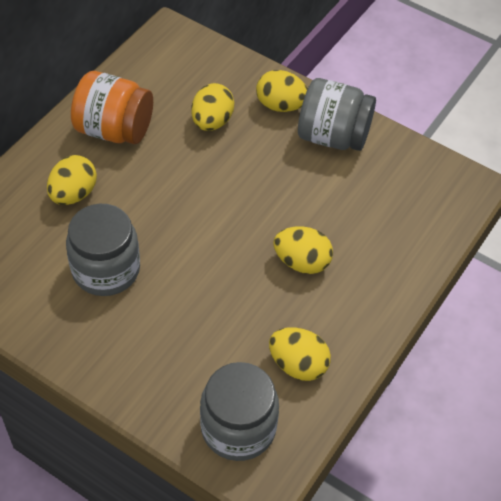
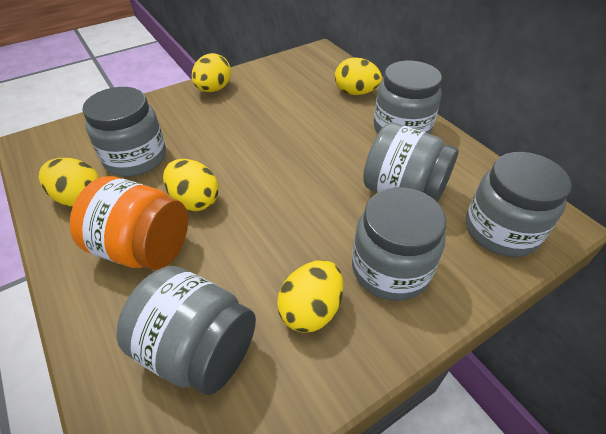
grey jar: [66,204,140,296] [200,362,279,461] [298,78,376,151] = 3 -> [82,87,166,177] [117,266,256,395] [352,187,446,301] [363,123,459,203] [374,61,442,134] [466,152,572,257] = 6

